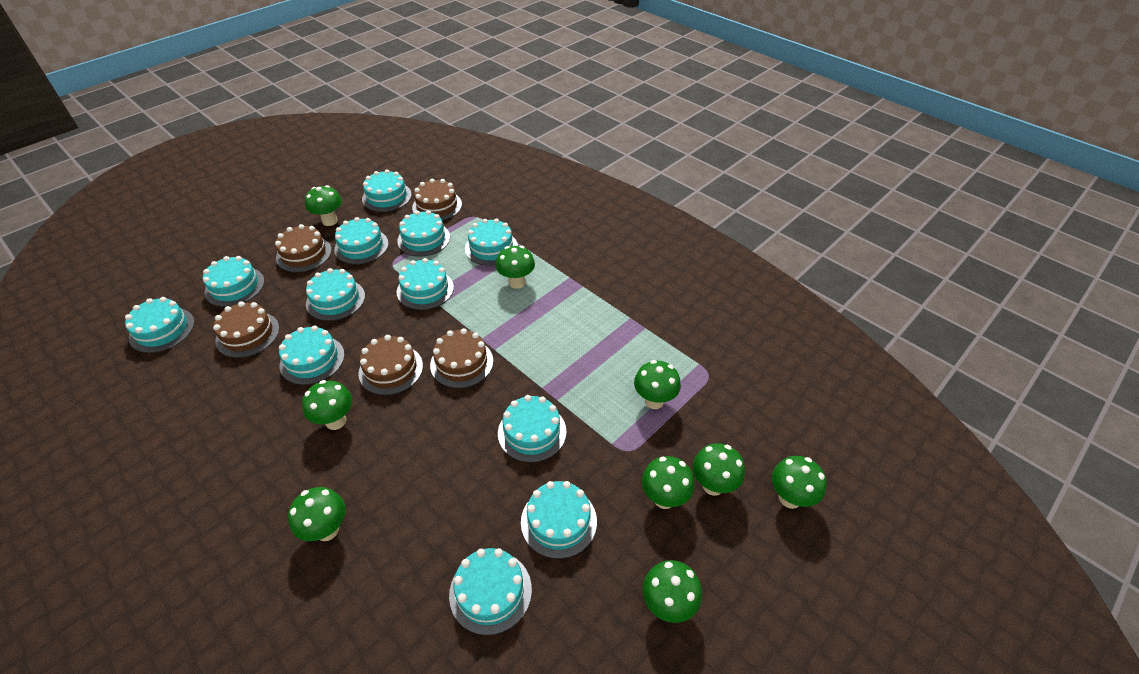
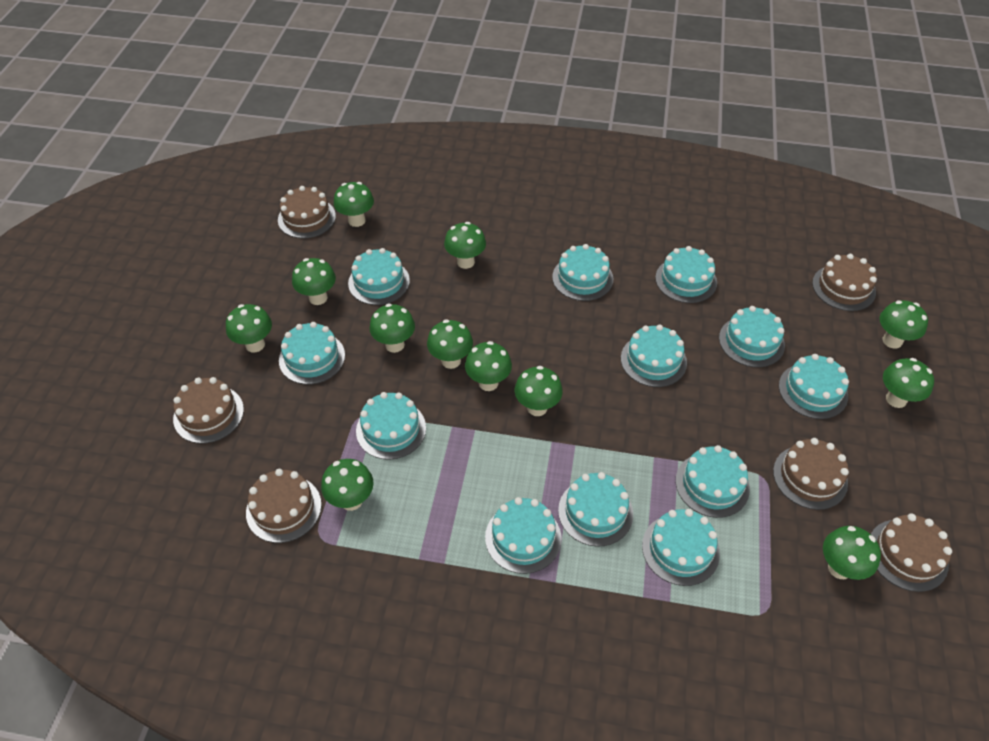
brown cake: [213,301,280,358] [275,224,332,272] [358,335,423,395] [412,178,462,221] [430,328,493,388] = 5 -> [173,377,244,443] [246,469,322,543] [278,186,336,238] [773,438,849,510] [812,254,877,311] [871,513,952,592] = 6
green mushroom: [288,487,346,541] [302,380,352,430] [305,185,342,226] [496,246,535,289] [634,360,681,409] [642,456,694,509] [642,560,702,623] [693,443,745,496] [772,456,826,509] = 9 -> [226,304,272,352] [292,258,336,305] [321,459,374,511] [334,182,374,227] [370,304,415,353] [427,319,473,369] [444,222,486,269] [465,341,512,391] [515,366,563,416] [823,526,881,580] [879,300,928,349] [883,358,934,408] = 12

